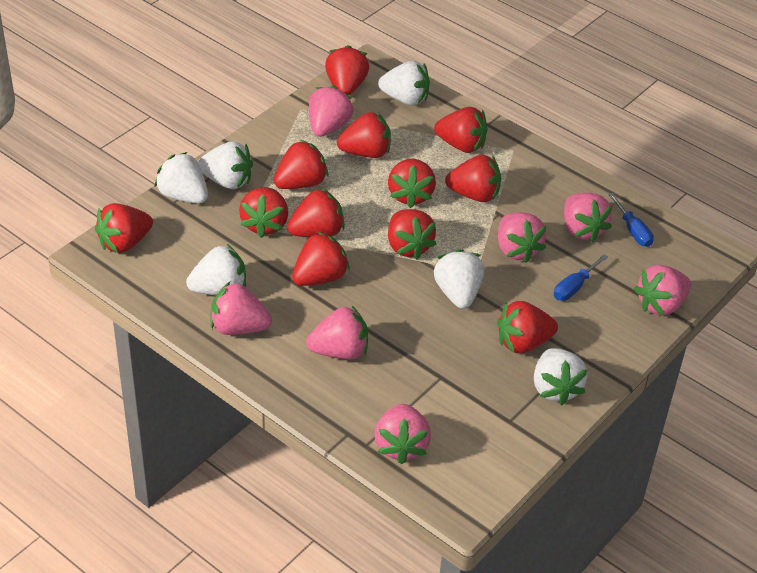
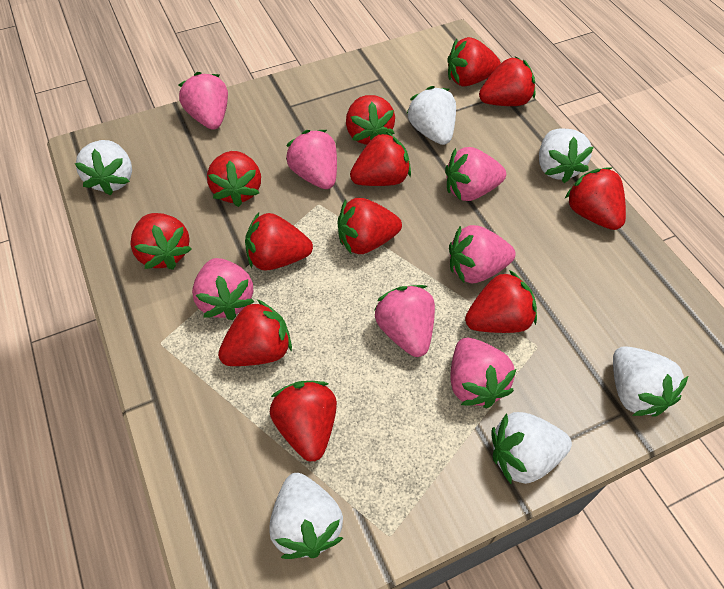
blue screwdriver: [554,254,608,301] [608,193,654,247] = 2 -> none = 0

